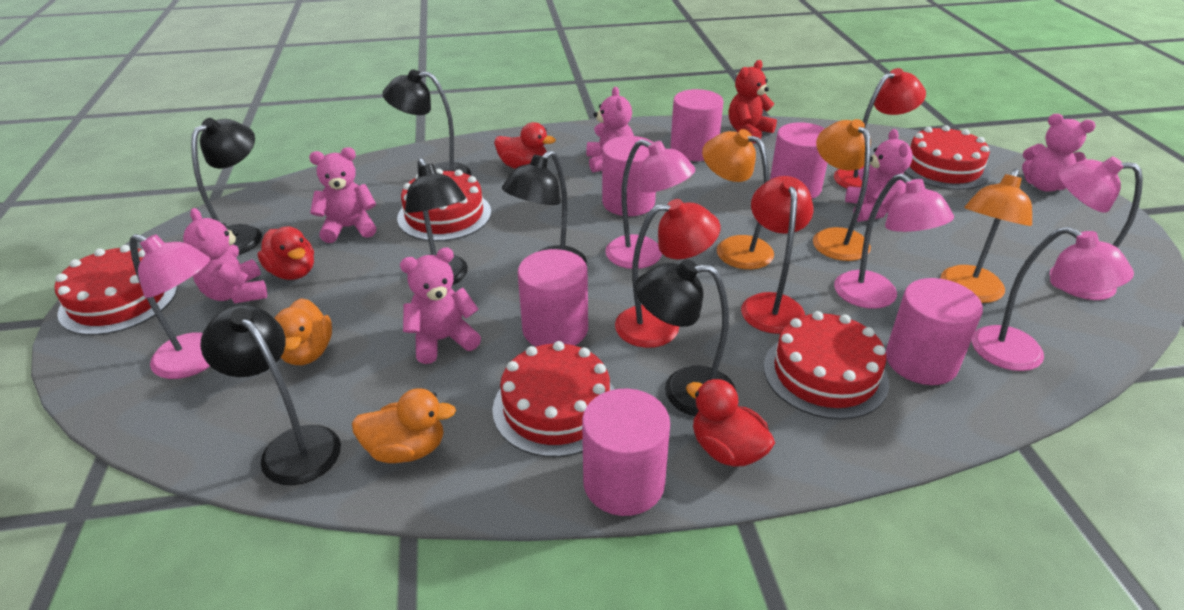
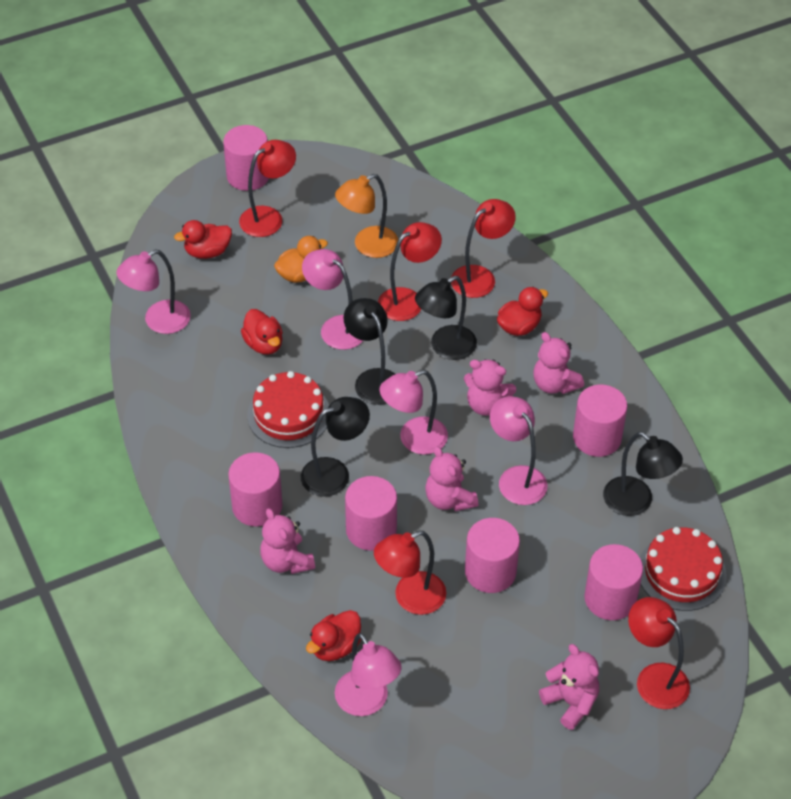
black lamp: [191,118,262,255] [200,304,341,485] [382,69,471,176] [405,158,468,285] [502,150,587,265] [635,259,736,416] = 6 -> [301,397,370,497] [343,298,395,405] [415,276,477,360] [603,432,683,516] = 4
orange duck: [275,298,332,365] [352,388,456,463] = 2 -> [274,236,328,283] = 1
orange lamp: [702,129,774,269] [813,119,871,261] [941,168,1032,303] = 3 -> [335,174,398,258] = 1
pink teddy bear: [183,208,267,303] [309,147,376,243] [400,247,481,364] [586,87,634,172] [845,129,913,222] [1022,114,1096,191] = 6 -> [260,508,315,574] [425,446,478,511] [464,359,516,416] [534,332,584,394] [539,644,599,730] = 5
red cake: [54,245,178,335] [397,169,491,241] [493,341,615,457] [764,311,889,419] [904,125,990,190] = 5 -> [247,371,329,448] [640,527,727,611] = 2
red duck: [257,226,314,280] [494,122,556,169] [686,379,775,467] = 3 -> [174,220,232,259] [241,309,283,355] [306,610,361,661] [497,287,548,336] = 4
red lamp: [615,199,721,348] [741,176,813,334] [834,68,926,189] = 3 -> [239,140,296,237] [374,531,446,615] [378,222,442,321] [451,199,516,298] [628,597,690,709] = 5
red teddy bear: [729,60,777,143] = 1 -> none = 0

